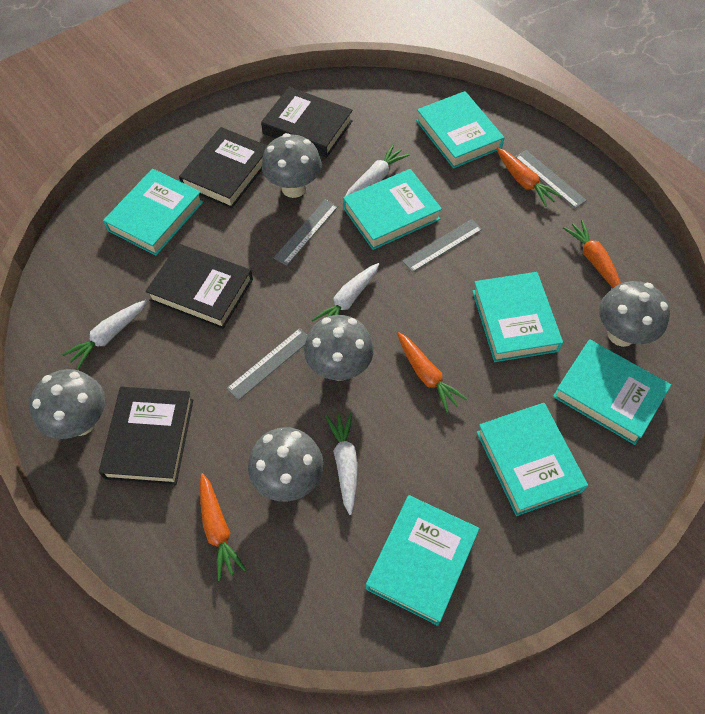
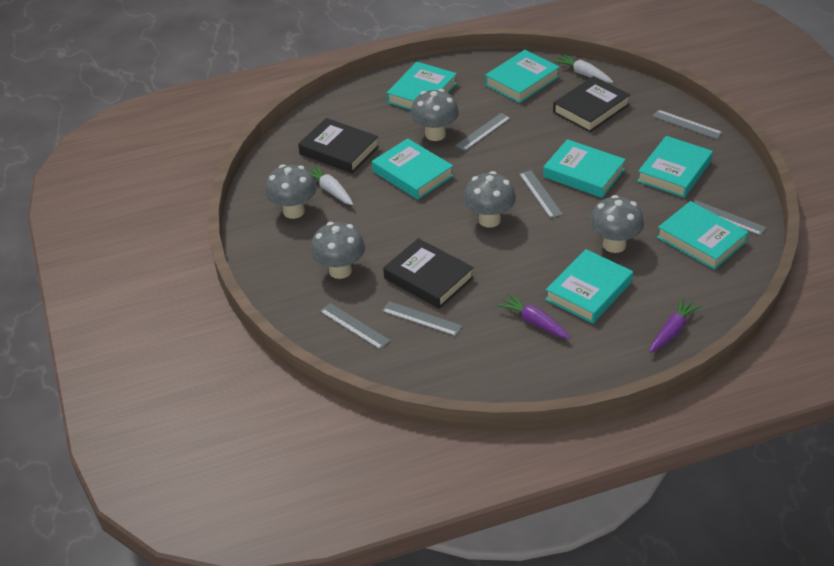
black book: [99,387,193,485] [146,243,253,329] [179,127,267,209] [261,87,353,158] = 4 -> [298,118,379,173] [383,238,474,309] [553,76,630,132] = 3
grey ruler: [226,328,308,400] [274,200,338,266] [402,219,482,272] [515,150,587,208] = 4 -> [320,303,390,349] [382,301,462,336] [455,113,511,151] [519,170,563,219] [652,110,723,139] [693,200,767,236] = 6
orange carrot: [200,473,247,581] [397,332,468,413] [496,148,562,207] [563,220,621,288] = 4 -> none = 0
purple carrot: none = 0 -> [497,294,571,339] [649,297,701,353] = 2
white carrot: [62,300,147,370] [312,263,379,321] [325,413,358,515] [345,144,409,196] = 4 -> [309,164,353,205] [554,54,613,83] = 2

